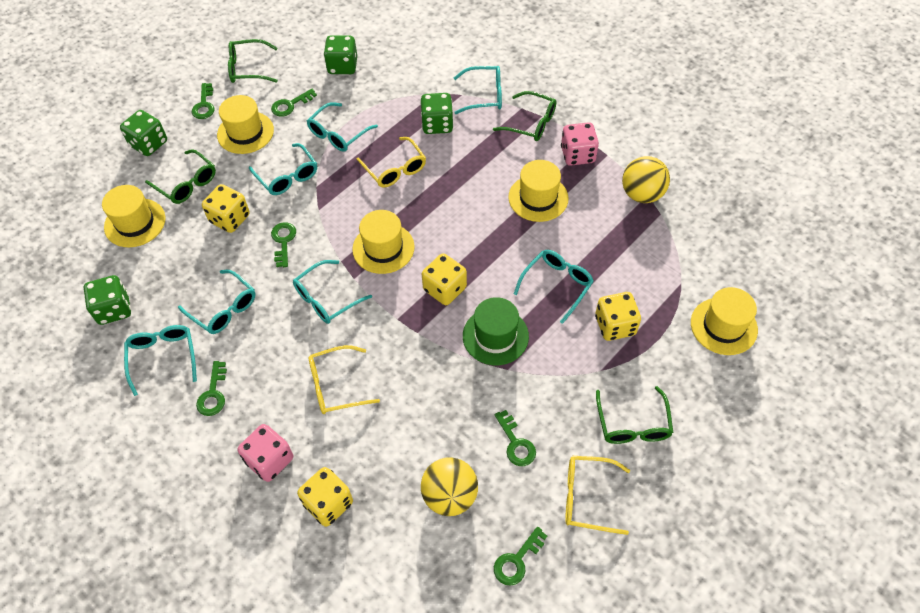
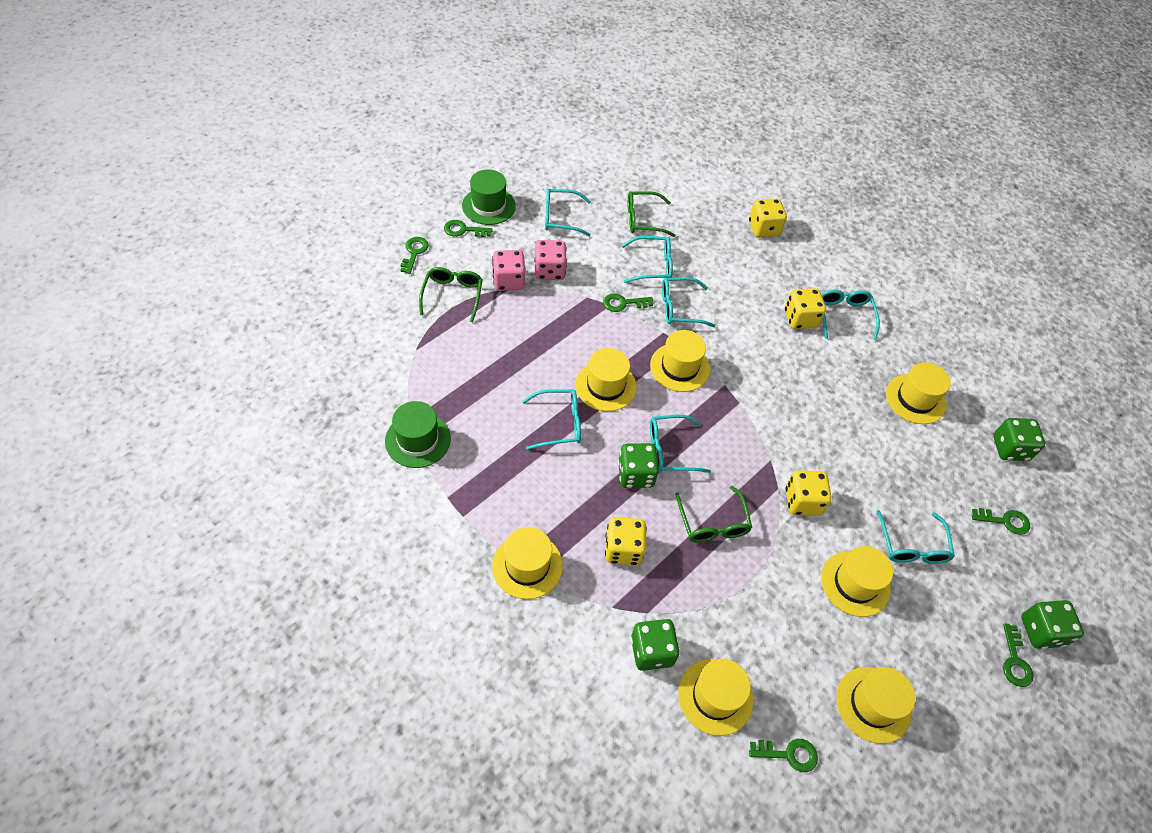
green glasses: [145,149,216,204] [228,39,278,83] [493,91,557,141] [596,386,674,444] = 4 -> [419,267,483,323] [628,191,676,237] [675,486,752,542] = 3
green hat: [463,297,529,365] = 1 -> [385,401,451,468] [462,170,516,225] = 2
yellow ball: [421,457,478,516] [622,156,670,203] = 2 -> none = 0
yellow glasses: [309,345,380,414] [356,137,426,188] [565,456,630,535] = 3 -> none = 0
yellow hat: [102,185,166,247] [217,95,274,154] [352,210,415,274] [508,160,569,222] [691,287,758,355] = 5 -> [492,527,563,599] [575,348,637,411] [650,330,710,392] [678,659,754,736] [821,546,893,617] [836,667,915,744] [886,362,950,424] = 7

